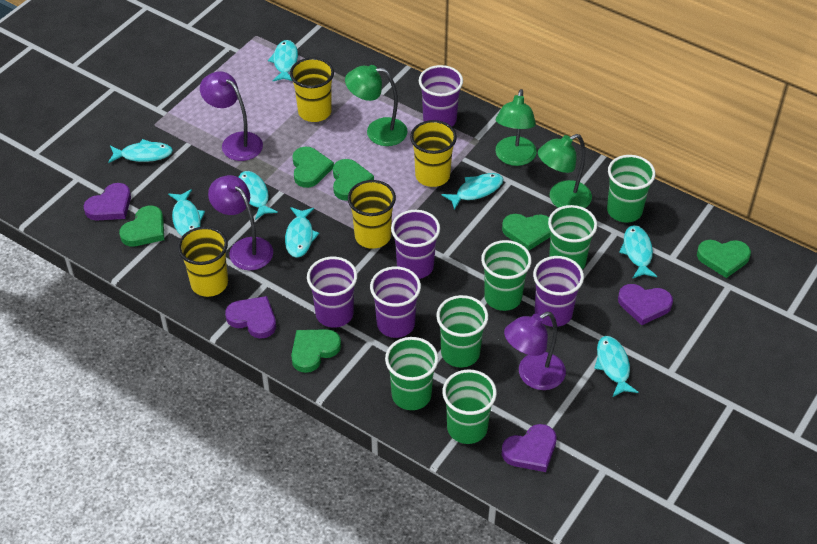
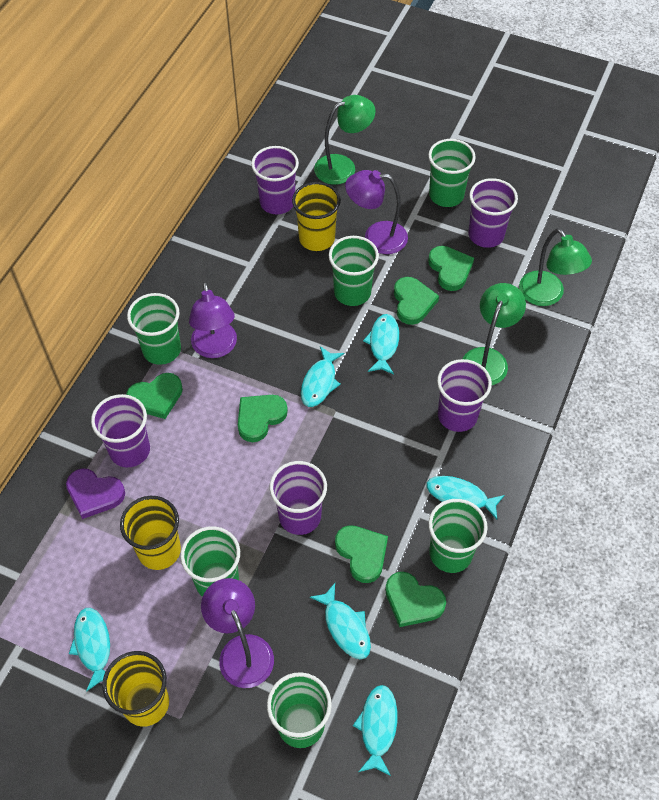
purple heart: [84,183,131,221] [225,296,276,339] [502,424,557,472] [618,284,673,325] = 4 -> [66,468,125,519] = 1
turquoise fish: [108,139,173,163] [168,189,205,236] [239,171,278,220] [268,40,298,81] [285,207,319,258] [442,173,504,210] [594,336,639,397] [619,225,657,279] = 8 -> [69,608,110,692] [301,346,344,407] [310,583,371,659] [353,685,398,776] [363,314,399,374] [426,476,505,519] = 6
yellow cup: [178,227,228,297] [290,57,334,122] [348,180,396,249] [410,120,457,187] = 4 -> [102,651,169,727] [120,496,181,570] [292,182,341,251] = 3

